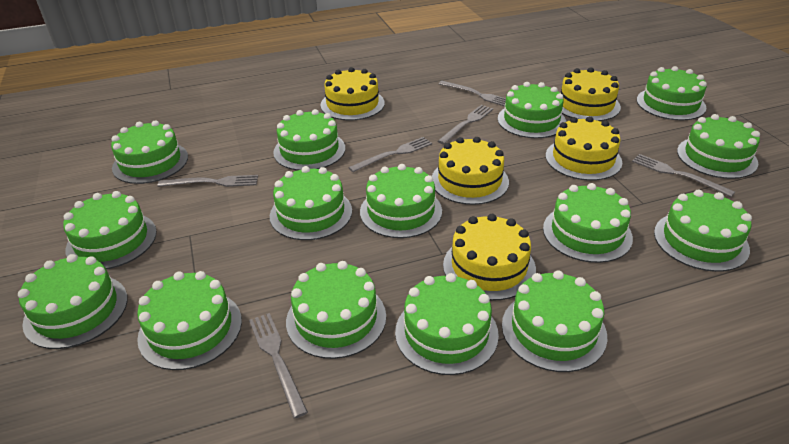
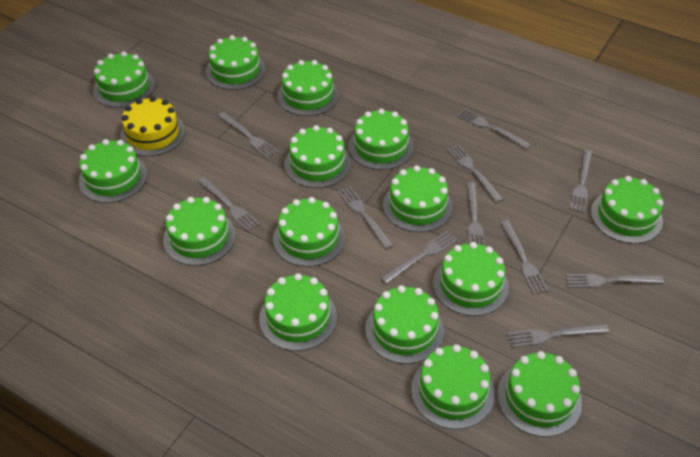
grey fork: [158,175,258,187] [249,313,308,418] [348,137,432,172] [438,105,493,144] [439,81,506,106] [632,154,735,197] = 6 -> [198,177,260,232] [218,112,278,158] [338,186,393,249] [380,231,458,284] [447,145,503,203] [457,108,531,149] [466,182,485,246] [500,220,548,295] [508,324,609,348] [565,274,664,288] [570,150,592,213] = 11
yellow cake: [321,67,385,121] [432,137,509,205] [443,214,536,301] [546,116,622,181] [560,67,621,121] = 5 -> [120,96,185,156] = 1

